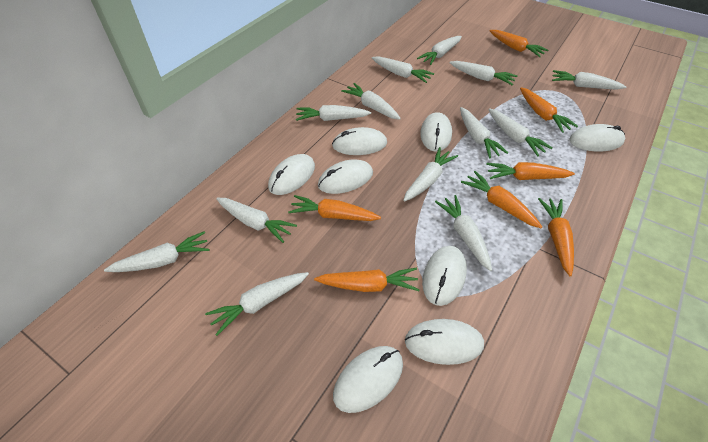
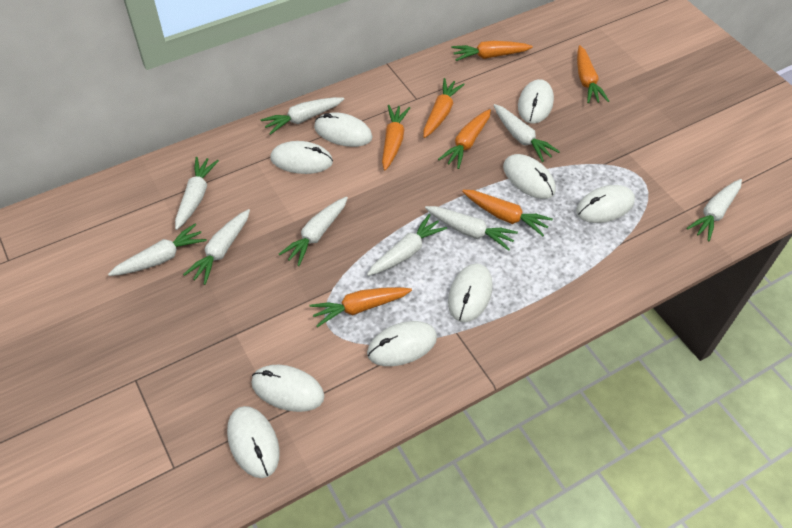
white carrot: [104,231,209,272] [205,272,309,336] [216,198,297,243] [296,105,371,121] [341,83,401,120] [372,56,434,83] [403,147,458,201] [417,36,462,65] [435,195,492,271] [449,61,518,86] [460,107,508,159] [488,108,552,156] [552,70,626,90] = 13 -> [108,223,207,276] [175,157,219,230] [183,209,250,285] [261,97,344,135] [279,197,348,266] [367,214,447,276] [425,206,518,251] [493,104,560,162] [686,179,742,241] = 9
white mouse: [268,154,315,195] [318,159,373,194] [332,127,387,155] [333,346,403,413] [405,319,484,365] [420,112,452,152] [422,246,467,306] [569,124,625,152] = 8 -> [227,406,280,478] [251,365,324,412] [270,141,333,174] [314,112,373,147] [367,321,437,366] [448,263,492,322] [503,154,556,199] [518,79,554,124] [576,185,635,223] = 9

